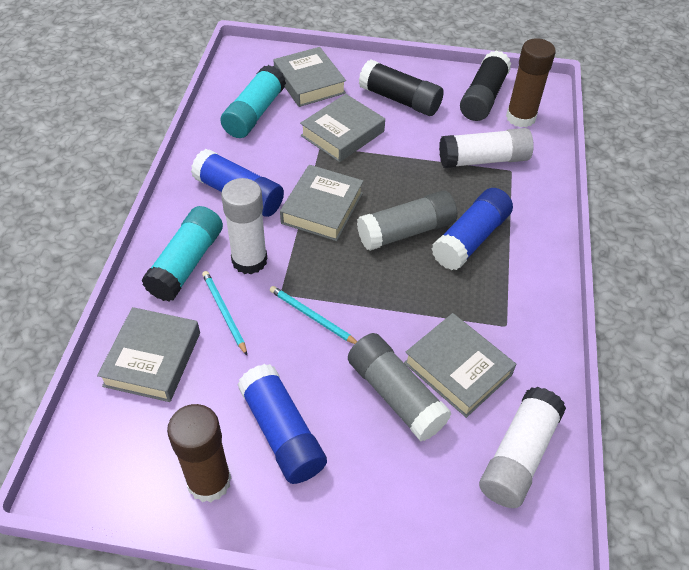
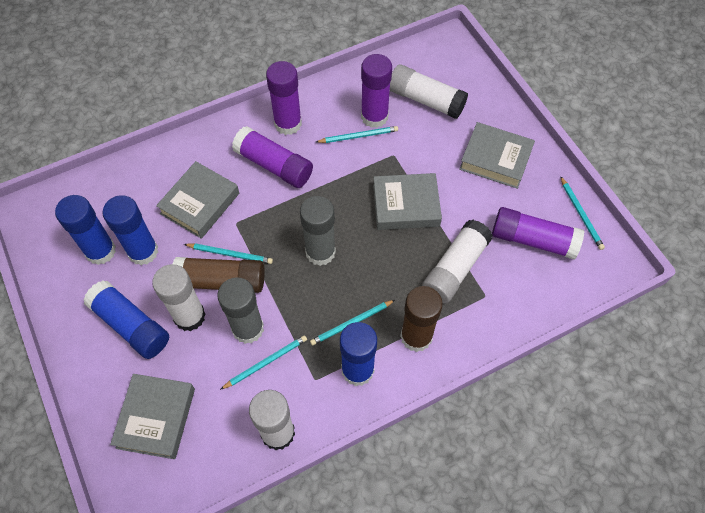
black glue stick: [359,59,444,116] [460,50,511,121] = 2 -> none = 0
blue glue stick: [191,149,284,217] [237,364,327,484] [432,188,513,270] = 3 -> [55,195,116,265] [83,280,169,359] [102,195,158,265] [340,322,377,386] = 4
grey book: [97,307,200,402] [274,47,346,107] [280,165,364,241] [300,94,385,162] [404,313,516,418] = 5 -> [110,374,195,459] [156,161,239,239] [373,173,442,230] [459,122,535,189] = 4
purple glue stick: none = 0 -> [232,126,313,188] [266,61,302,135] [361,54,392,128] [492,207,585,260] = 4
turquoise glue stick: [141,206,223,301] [220,65,286,138] = 2 -> none = 0
turquoise pencil: [202,271,247,355] [270,286,357,344] = 2 -> [184,243,273,264] [220,335,307,390] [310,300,395,346] [316,126,398,143] [560,176,605,250] = 5
white glue stick: [221,178,267,274] [439,128,534,168] [479,387,566,508] = 3 -> [152,264,206,331] [249,390,295,450] [390,64,468,119] [422,220,493,304] = 4

